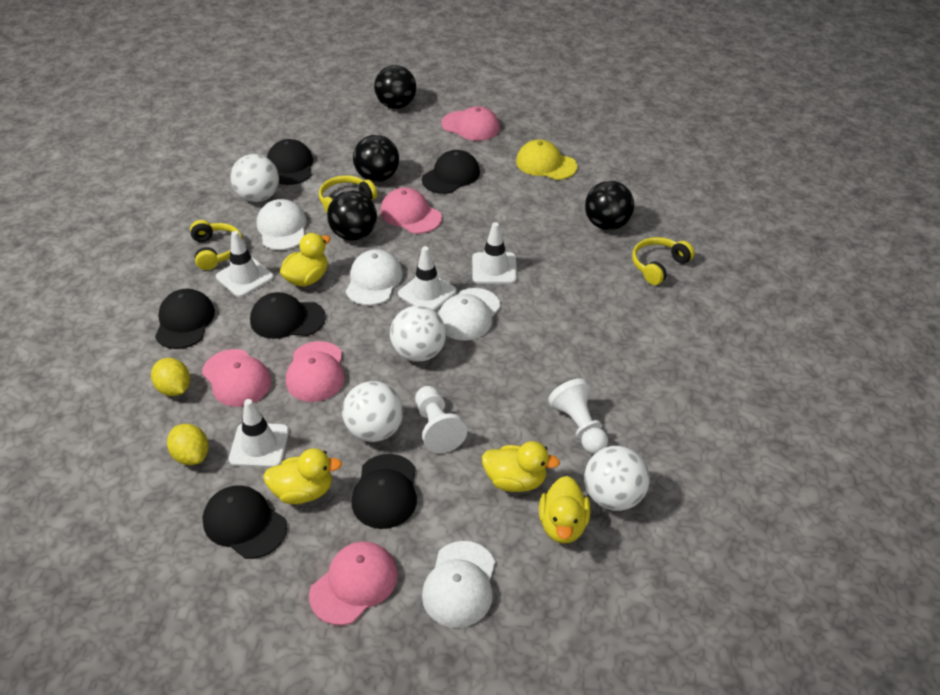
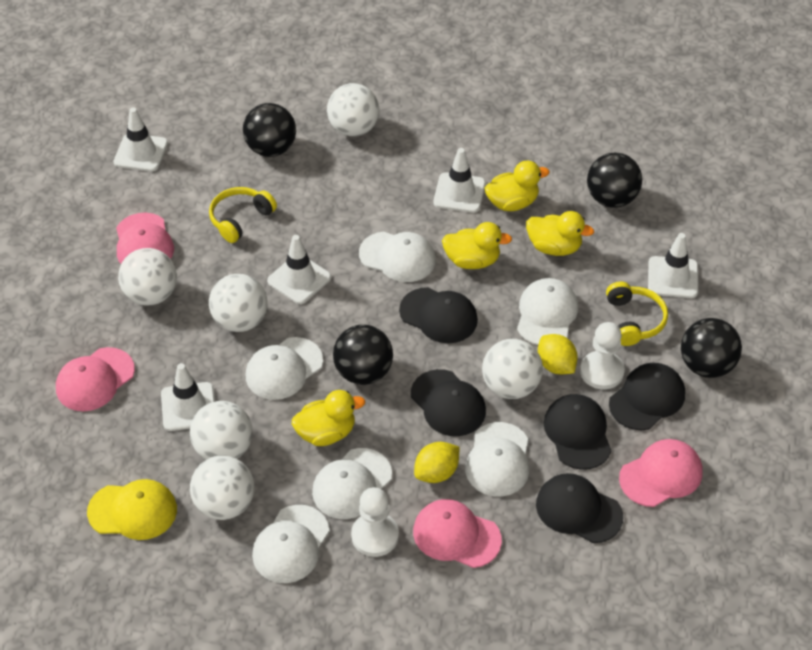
black cap: [155,289,215,349] [202,485,287,559] [250,292,325,339] [267,139,313,185] [352,454,417,529] [422,150,480,194] = 6 -> [399,287,478,343] [411,369,486,436] [536,473,623,543] [544,394,611,470] [609,363,685,430] = 5
pink cap: [202,349,272,407] [286,341,345,402] [309,541,398,625] [380,188,442,234] [441,106,500,141] = 5 -> [56,347,135,411] [116,213,174,263] [413,499,502,568] [619,439,703,507] = 4
white ball: [231,154,279,202] [342,381,403,442] [390,306,446,362] [584,446,650,511] = 4 -> [118,248,177,306] [190,401,253,460] [190,455,254,520] [209,274,268,332] [327,83,380,136] [482,339,543,399] = 6
white cap: [257,199,307,250] [346,249,403,306] [422,541,495,628] [438,288,501,340] = 4 -> [246,337,323,400] [252,505,330,583] [312,448,392,519] [359,231,436,282] [465,422,529,496] [517,278,578,345] = 6
white traffic cone: [216,231,274,297] [229,399,289,468] [398,246,456,311] [472,222,517,284] = 4 -> [113,108,168,172] [161,363,215,431] [267,235,331,304] [433,148,486,213] [648,233,698,298] = 5
yellow headphones: [190,220,243,270] [319,175,377,213] [632,237,695,285] = 3 -> [209,187,277,243] [606,282,668,346] = 2

